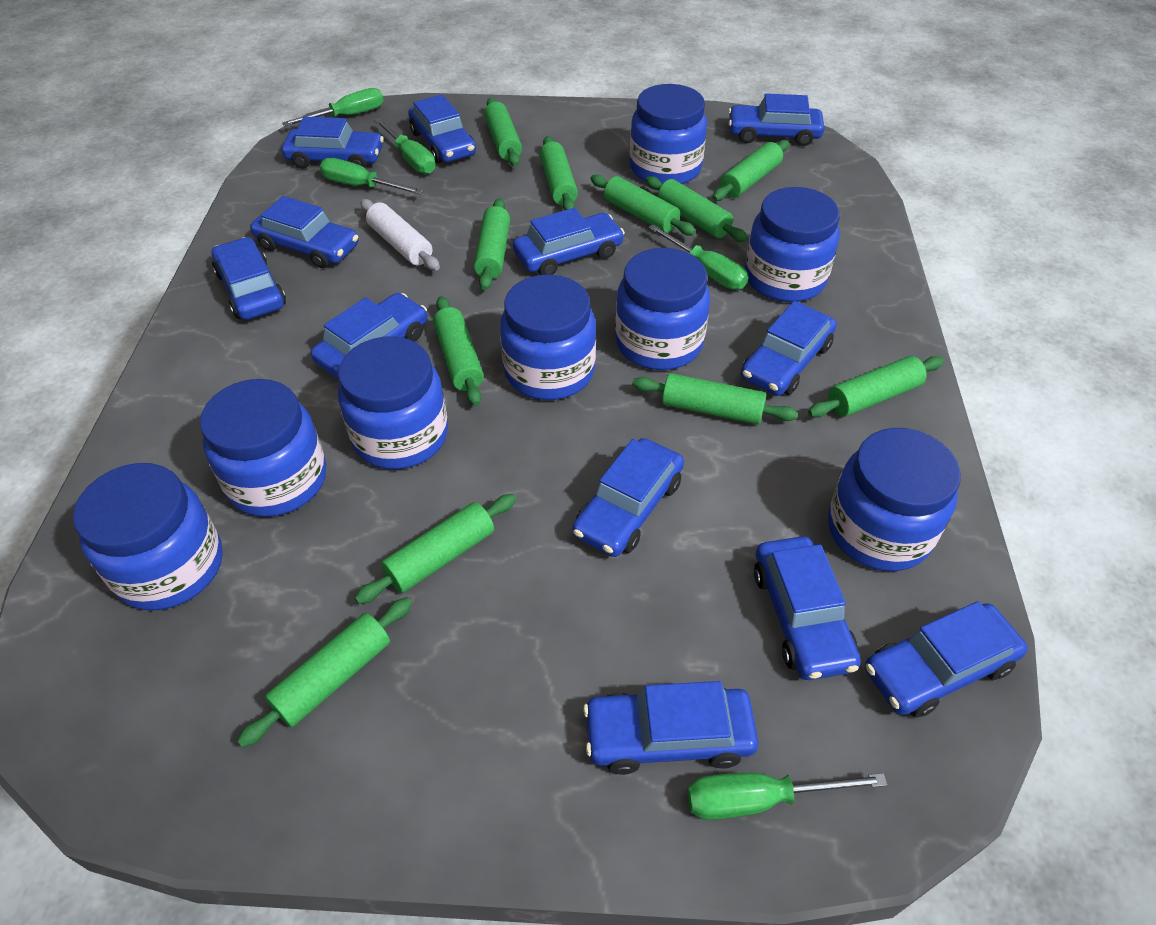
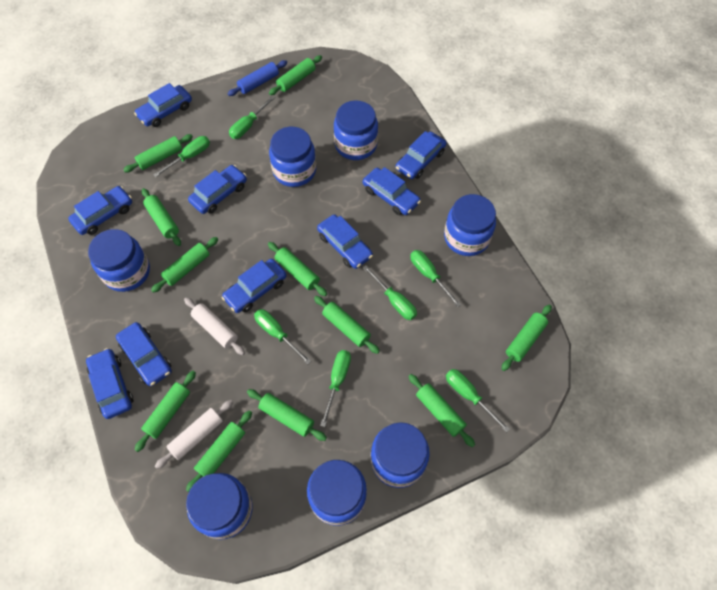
blue car: [212,237,286,320] [250,196,359,268] [282,116,384,169] [311,293,427,379] [408,94,476,163] [513,208,625,275] [572,438,684,557] [583,681,758,775] [728,93,824,146] [741,301,837,396] [754,536,861,680] [865,601,1028,718] = 12 -> [68,186,132,235] [86,348,133,419] [116,322,172,386] [134,83,192,127] [188,165,247,214] [222,259,287,313] [317,214,373,269] [363,167,421,215] [395,131,446,179] = 9
blue jar: [73,463,223,611] [200,379,326,517] [338,336,448,469] [500,274,596,400] [615,248,710,370] [629,84,707,184] [745,187,840,302] [828,428,961,571] = 8 -> [88,229,150,292] [186,473,252,540] [269,127,316,187] [307,460,367,526] [334,100,378,160] [371,422,430,488] [444,194,496,256] = 7
blue rolling pin: none = 0 -> [228,60,287,96] = 1
green screwdriver: [282,88,384,127] [320,158,423,195] [374,118,436,174] [648,224,749,290] [687,773,887,820] = 5 -> [153,136,210,178] [229,96,275,139] [254,309,311,364] [320,350,351,427] [363,265,417,320] [410,250,461,307] [446,369,510,432] = 7
white rolling pin: [360,199,440,271] = 1 -> [155,400,233,469] [184,297,245,355] = 2

